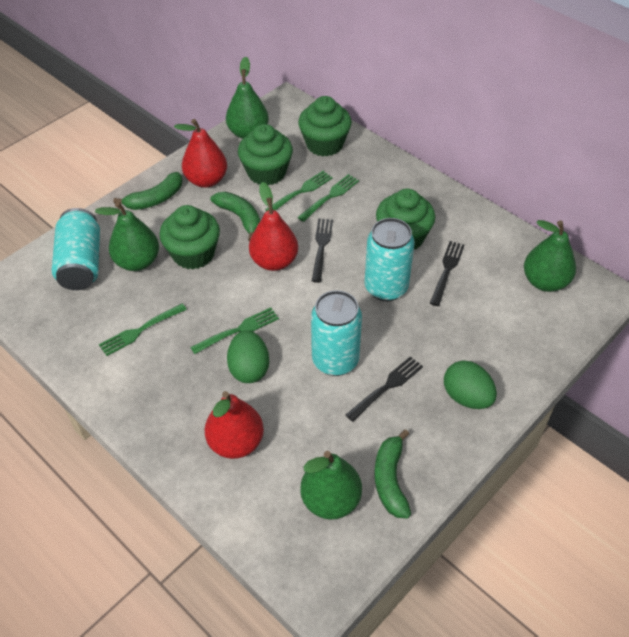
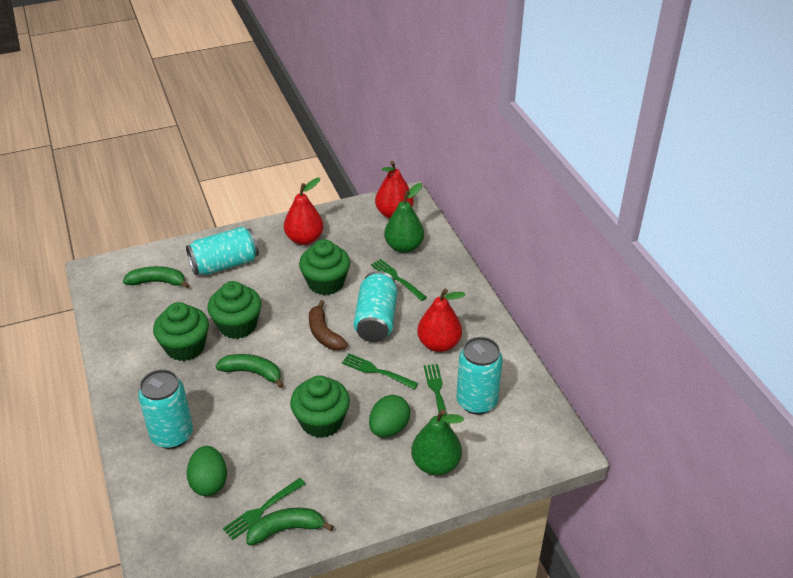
black fork: [312,219,333,283] [346,356,423,422] [430,241,464,306] = 3 -> none = 0
brown banana: none = 0 -> [309,300,348,350] = 1
green pear: [95,202,159,271] [226,57,269,139] [300,451,362,520] [524,220,576,292] = 4 -> [384,183,424,253] [411,409,464,476] = 2
turquoise can: [52,208,100,290] [311,290,362,376] [365,218,415,301] = 3 -> [138,369,193,449] [186,227,259,275] [354,271,397,342] [457,337,503,415] = 4

